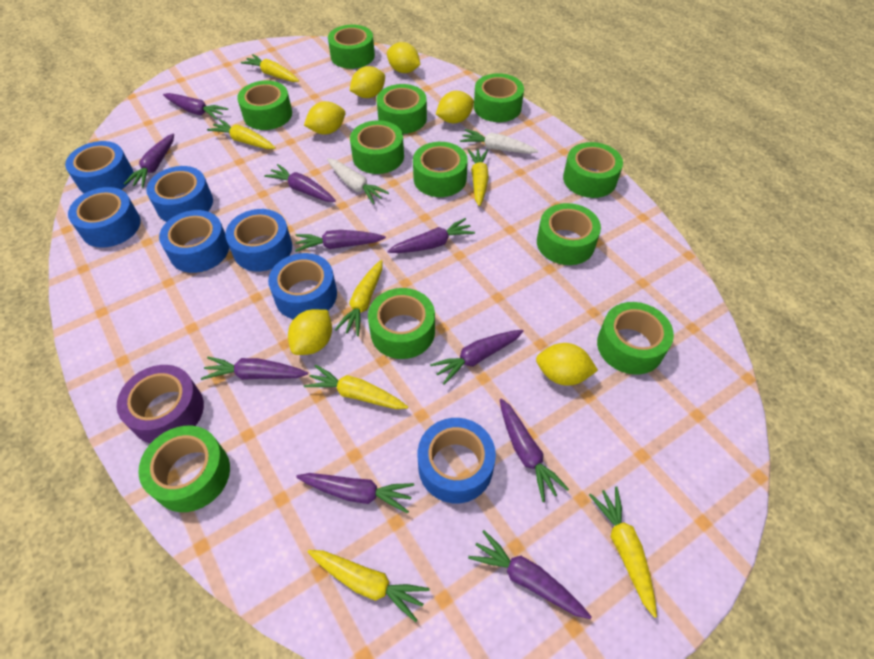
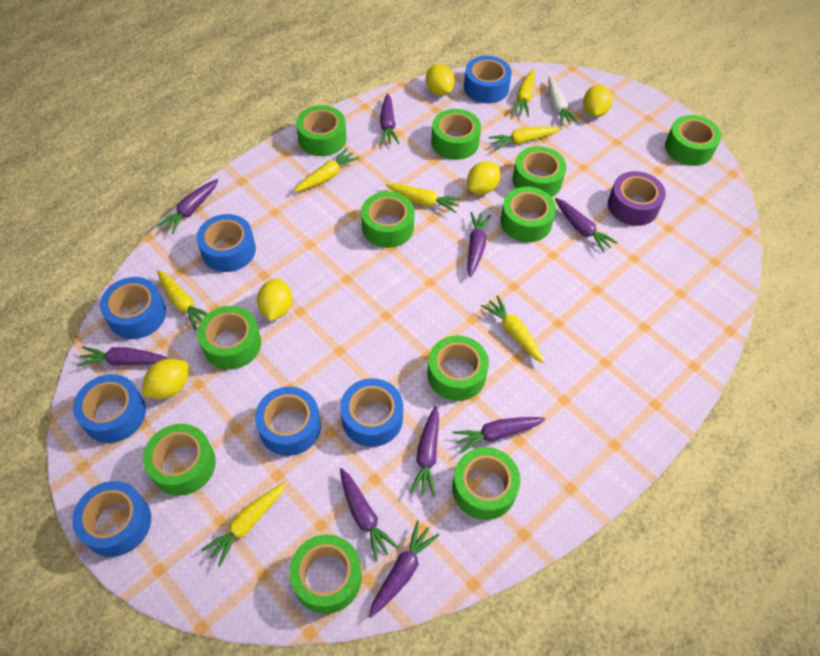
purple carrot: [124,134,174,188] [163,93,228,120] [201,357,308,380] [264,164,336,202] [295,230,386,252] [296,473,414,514] [387,218,475,253] [430,330,524,385] [468,530,592,619] [500,398,569,502] = 10 -> [77,346,170,367] [157,179,218,234] [340,468,399,561] [369,521,439,618] [380,93,399,145] [410,406,439,497] [453,417,546,454] [467,212,491,277] [555,198,618,253] = 9
white carrot: [327,158,389,204] [460,129,538,154] = 2 -> [548,76,579,126] = 1
yellow lemon: [288,309,332,355] [304,101,345,135] [349,66,385,98] [387,42,421,73] [436,91,474,123] [536,343,598,386] = 6 -> [142,359,189,399] [257,278,293,321] [426,64,455,96] [467,161,501,194] [583,85,613,117] = 5

